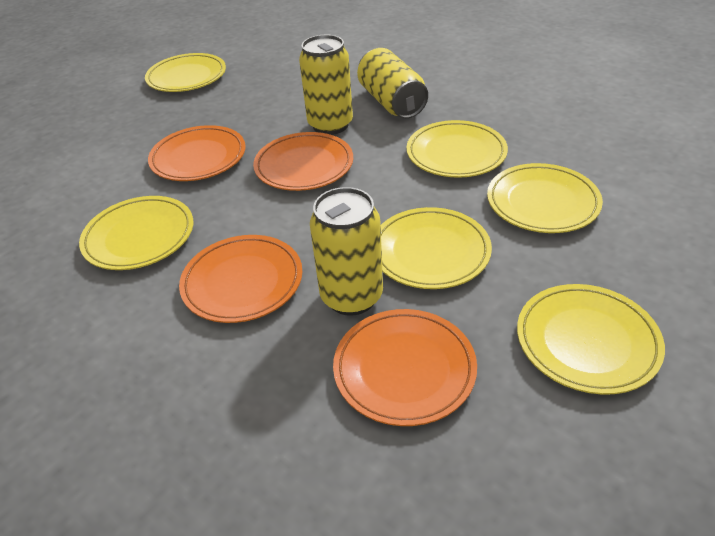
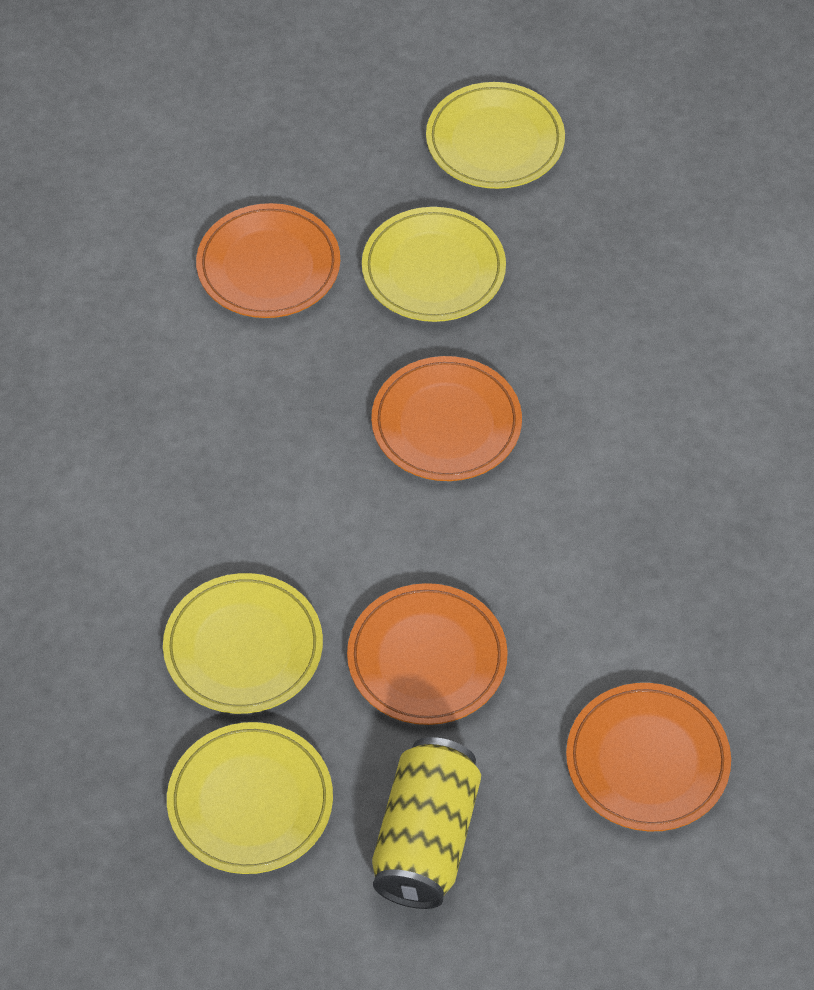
yellow can: [299,35,353,135] [310,187,383,316] [357,48,428,119] = 3 -> [372,737,481,909] = 1
yellow plate: [79,196,193,270] [145,53,226,92] [381,207,492,289] [406,120,508,178] [487,163,603,233] [517,284,665,395] = 6 -> [163,573,323,714] [167,722,333,874] [362,207,506,322] [426,82,565,189] = 4

